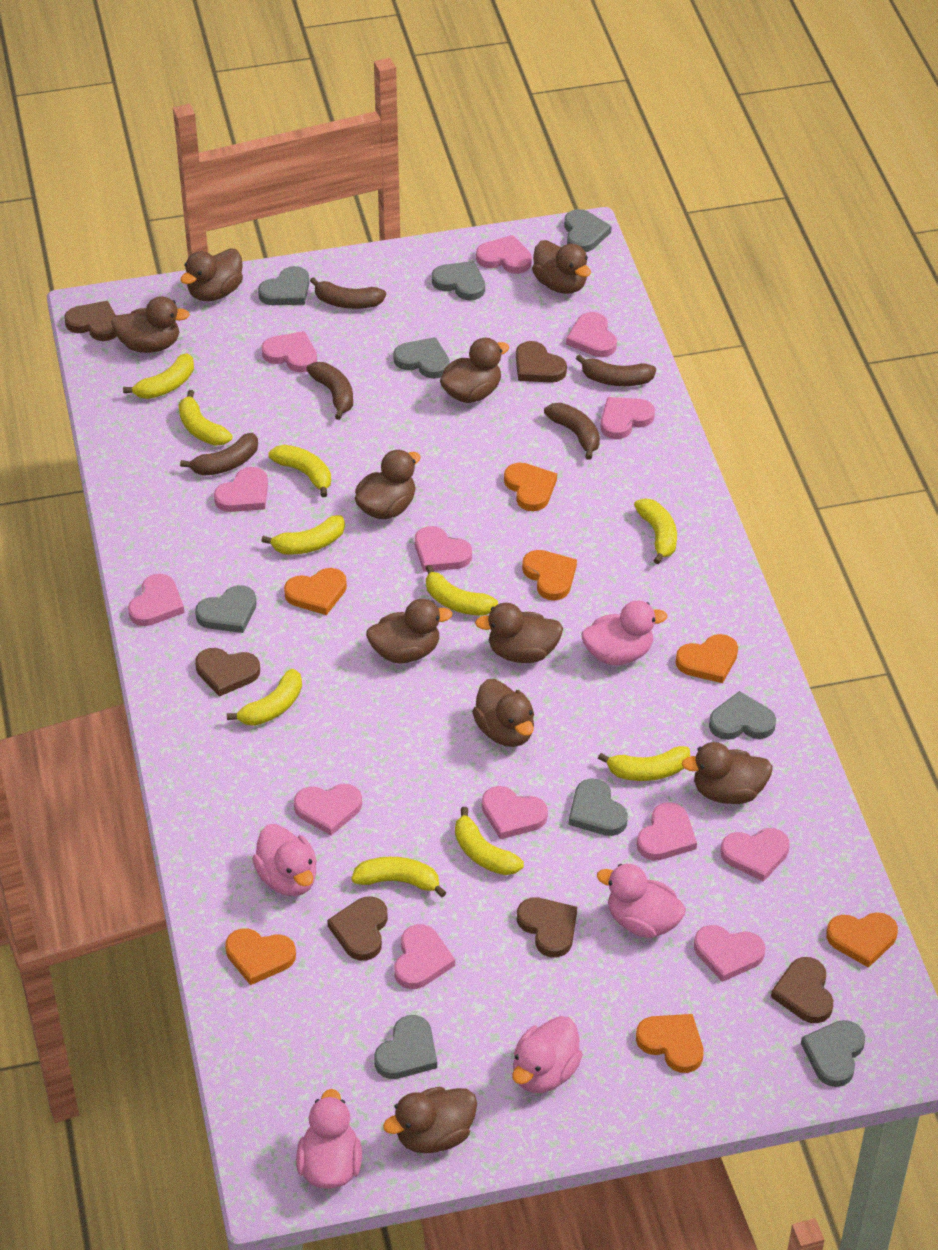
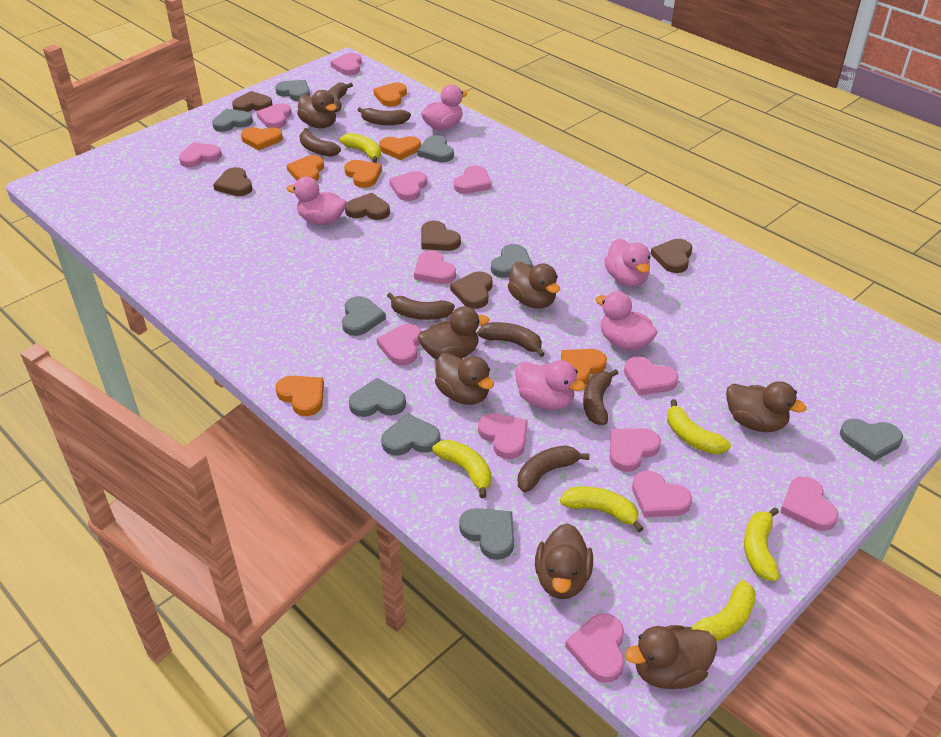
brown banana: [180,433,258,476] [306,362,353,420] [310,277,386,309] [544,403,600,460] [576,354,656,386] = 5 -> [299,128,341,157] [328,83,353,112] [358,107,411,125] [387,293,455,320] [477,322,545,357] [518,445,590,492] [583,369,619,425] = 7
brown duck: [111,296,190,353] [180,248,243,301] [355,449,421,519] [366,599,452,663] [383,1087,477,1153] [440,338,509,403] [472,679,534,747] [475,603,563,663] [532,240,591,294] [682,742,773,804] = 10 -> [297,90,337,129] [418,306,489,359] [435,353,494,405] [508,262,560,309] [535,523,593,599] [625,625,717,689] [726,381,807,432] = 7
yellow banana: [123,353,194,399] [179,390,232,446] [227,669,302,726] [261,515,345,555] [268,445,331,497] [351,857,447,897] [426,565,498,616] [455,807,524,875] [598,746,690,781] [634,498,677,564] = 10 -> [340,133,381,163] [432,440,492,498] [560,486,644,532] [667,399,731,454] [684,580,756,641] [744,507,779,581] = 6

